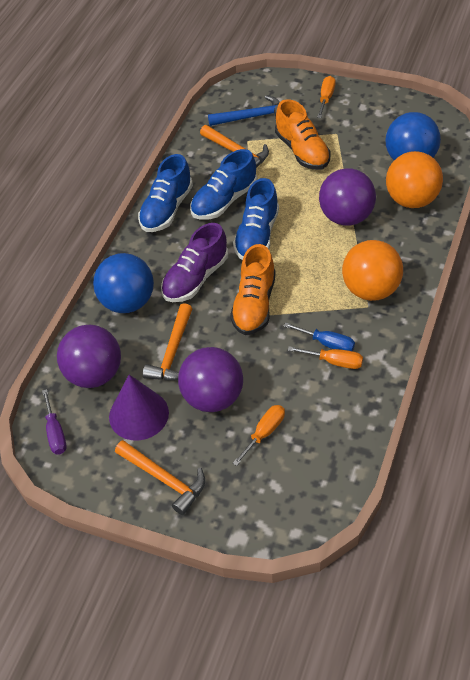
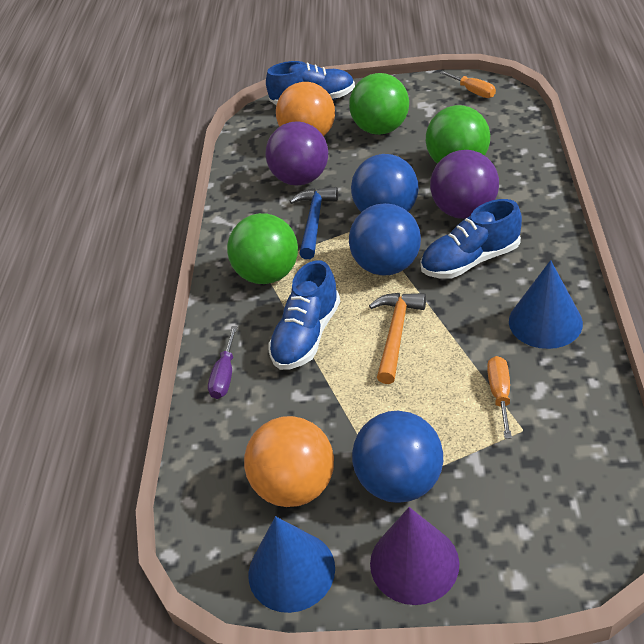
blue ball: [93,253,154,313] [385,112,441,160] = 2 -> [349,203,421,276] [351,154,419,212] [352,411,443,503] = 3
blue cone: none = 0 -> [248,516,335,613] [509,260,583,349] = 2
blue screwdriver: [284,322,355,351] = 1 -> none = 0
green ball: none = 0 -> [227,213,298,284] [349,73,409,135] [426,105,490,164] = 3
orange hammer: [115,440,205,515] [143,303,192,381] [200,125,269,168] = 3 -> [369,293,426,384] = 1
orange screwdriver: [233,405,285,466] [288,346,363,369] [317,76,336,118] = 3 -> [439,70,496,98] [487,356,512,439] = 2
orange shoe: [230,244,276,335] [275,99,331,170] = 2 -> none = 0
purple ball: [57,325,121,388] [178,347,243,412] [319,169,376,226] = 3 -> [266,121,328,185] [430,150,499,219] = 2
purple shoe: [161,223,228,302] = 1 -> none = 0

